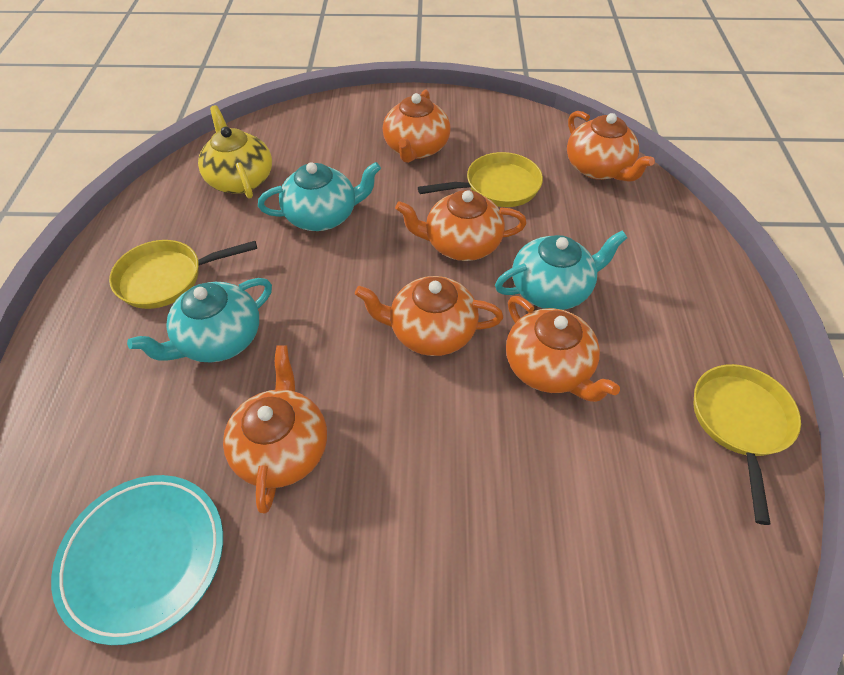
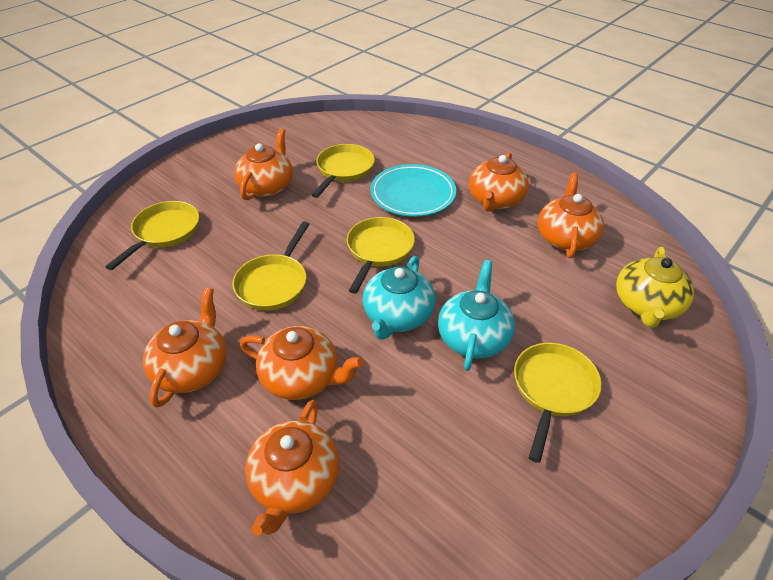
turquoise teapot: [127,278,272,362] [258,162,381,231] [495,231,627,310] = 3 -> [363,256,436,340] [438,260,515,371] = 2
yellow pan: [109,240,257,309] [418,152,543,207] [693,364,801,525] = 3 -> [105,201,199,270] [232,221,309,311] [312,144,375,198] [347,217,415,294] [514,343,602,463] = 5

